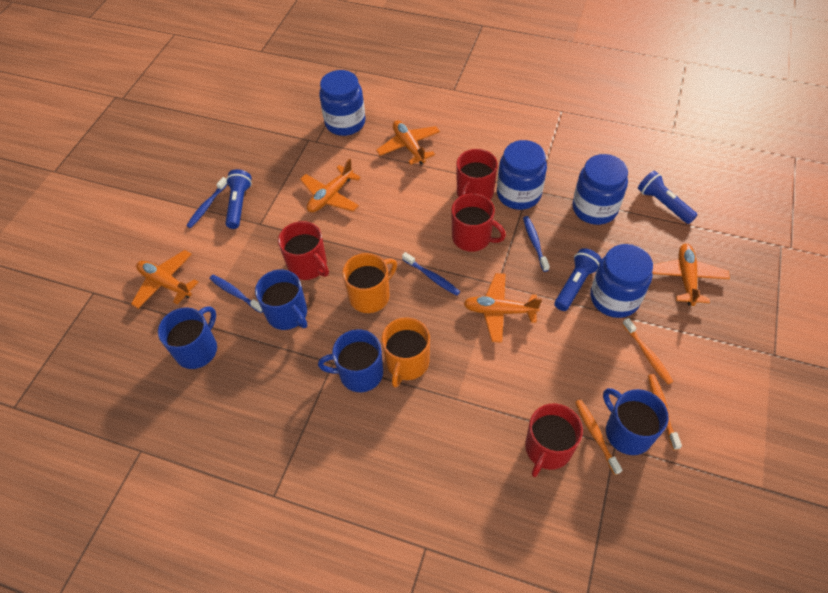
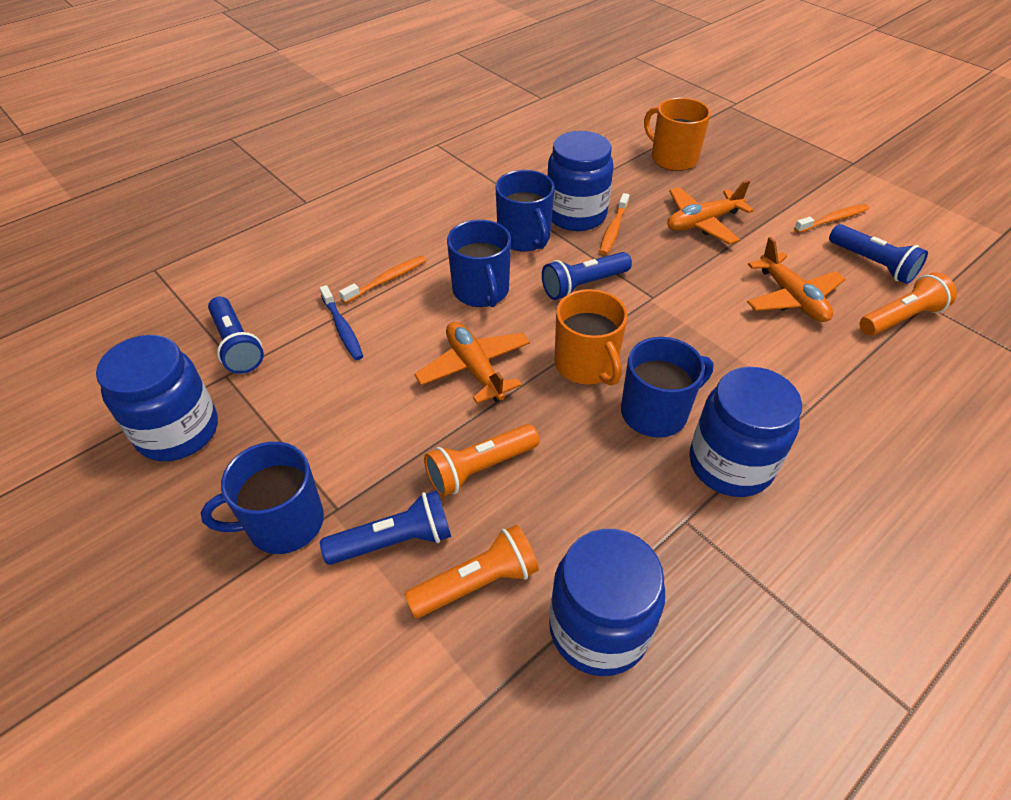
blue flashlight: [225,169,252,229] [554,248,602,311] [638,171,697,224] = 3 -> [208,297,264,374] [320,490,451,565] [542,252,632,300] [829,224,928,284] = 4
blue toothbrush: [186,177,228,228] [210,275,263,313] [402,252,460,296] [523,216,550,272] = 4 -> [320,285,363,360] = 1
orange flashlight: none = 0 -> [404,525,539,618] [424,424,540,497] [860,273,957,336] = 3
orange plane: [131,250,198,309] [300,159,361,212] [376,120,440,165] [464,273,542,343] [652,244,730,306] = 5 -> [414,322,530,404] [667,180,754,245] [747,237,845,322] = 3
red mug: [278,221,329,280] [451,193,506,252] [456,149,498,200] [525,404,583,477] = 4 -> none = 0

